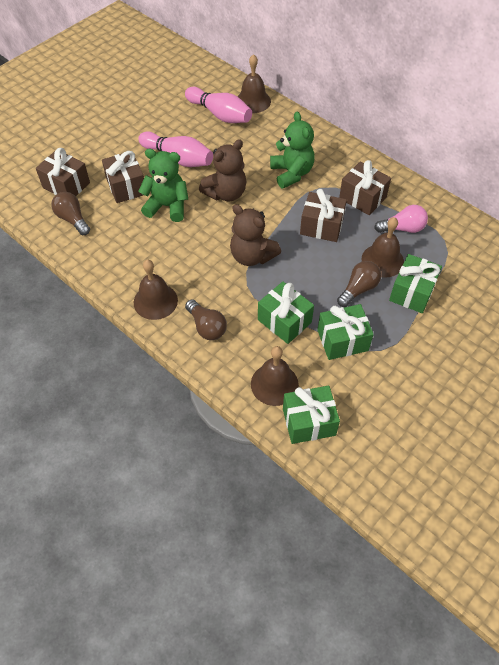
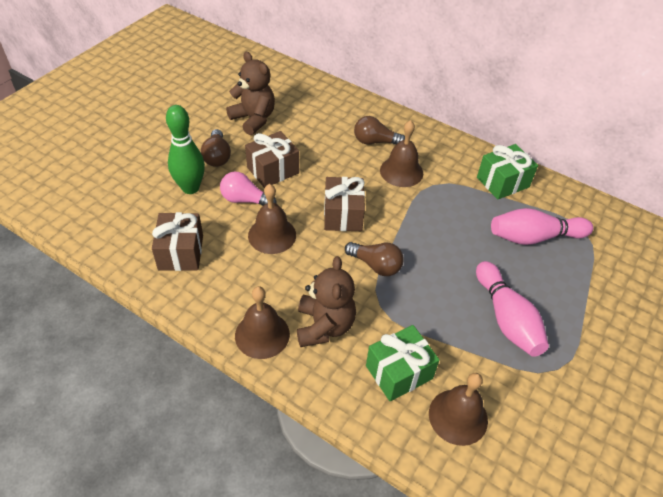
brown gift: [36,148,90,196] [102,151,144,203] [300,189,347,242] [339,160,391,215] = 4 -> [152,212,203,271] [245,131,299,188] [324,177,365,231] = 3
green bowling pin: none = 0 -> [166,105,205,194] = 1
green gift: [258,282,314,344] [283,386,340,444] [317,304,374,360] [389,254,442,313] = 4 -> [366,325,439,401] [477,144,538,199] = 2
green teddy bear: [138,149,188,222] [270,112,315,188] = 2 -> none = 0

